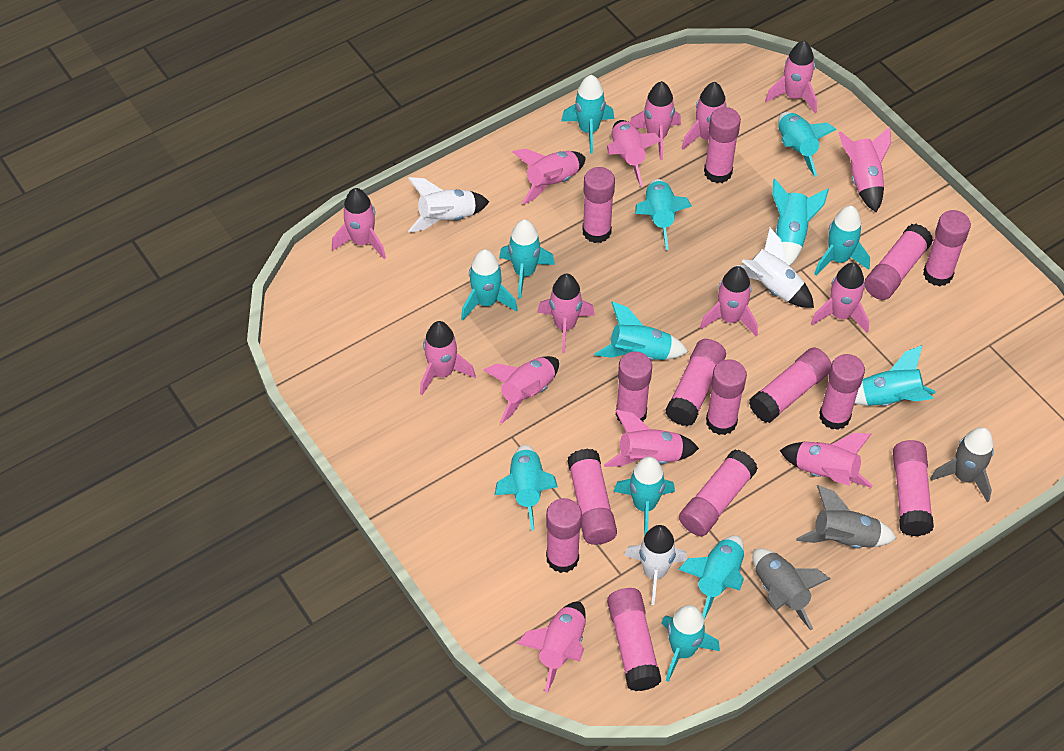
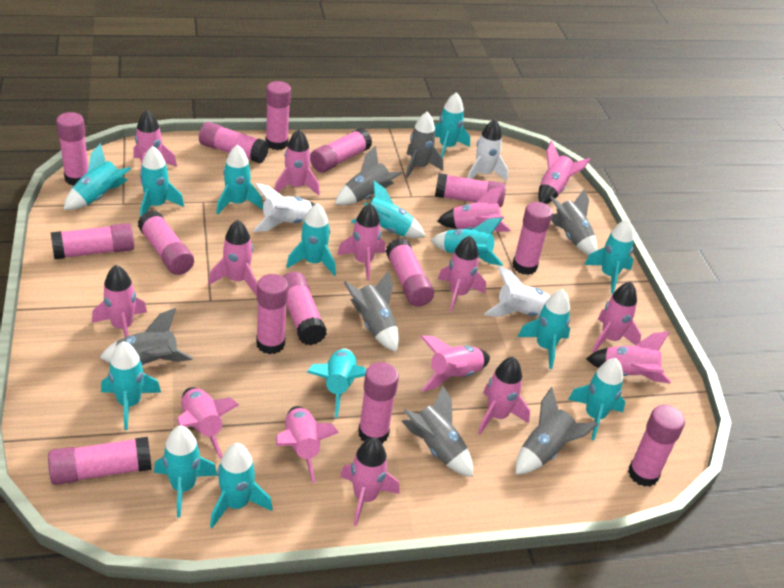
grey rocket: [753,548,830,630] [796,485,896,548] [930,427,994,502] = 3 -> [100,308,193,365] [335,146,403,205] [344,271,399,352] [401,386,473,477] [405,112,443,179] [515,387,598,475] [550,189,597,255] = 7
turquoise rocket: [461,249,518,320] [495,445,558,531] [499,219,555,299] [561,75,614,154] [595,301,688,360] [613,457,675,536] [635,179,692,250] [661,605,720,682] [678,535,744,620] [773,179,829,266] [778,112,837,177] [814,206,870,275] [854,345,936,406] = 13 -> [64,143,131,210] [101,341,161,430] [140,146,184,217] [154,426,217,518] [210,443,273,528] [216,144,263,215] [286,203,336,276] [307,349,366,418] [351,181,426,238] [431,217,503,266] [435,92,470,158] [518,289,570,369] [568,358,625,440] [584,219,634,294] = 14

